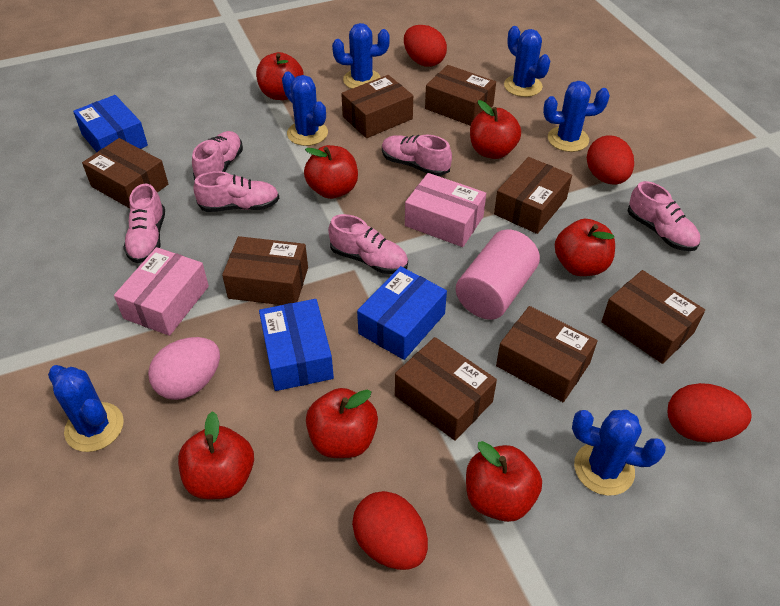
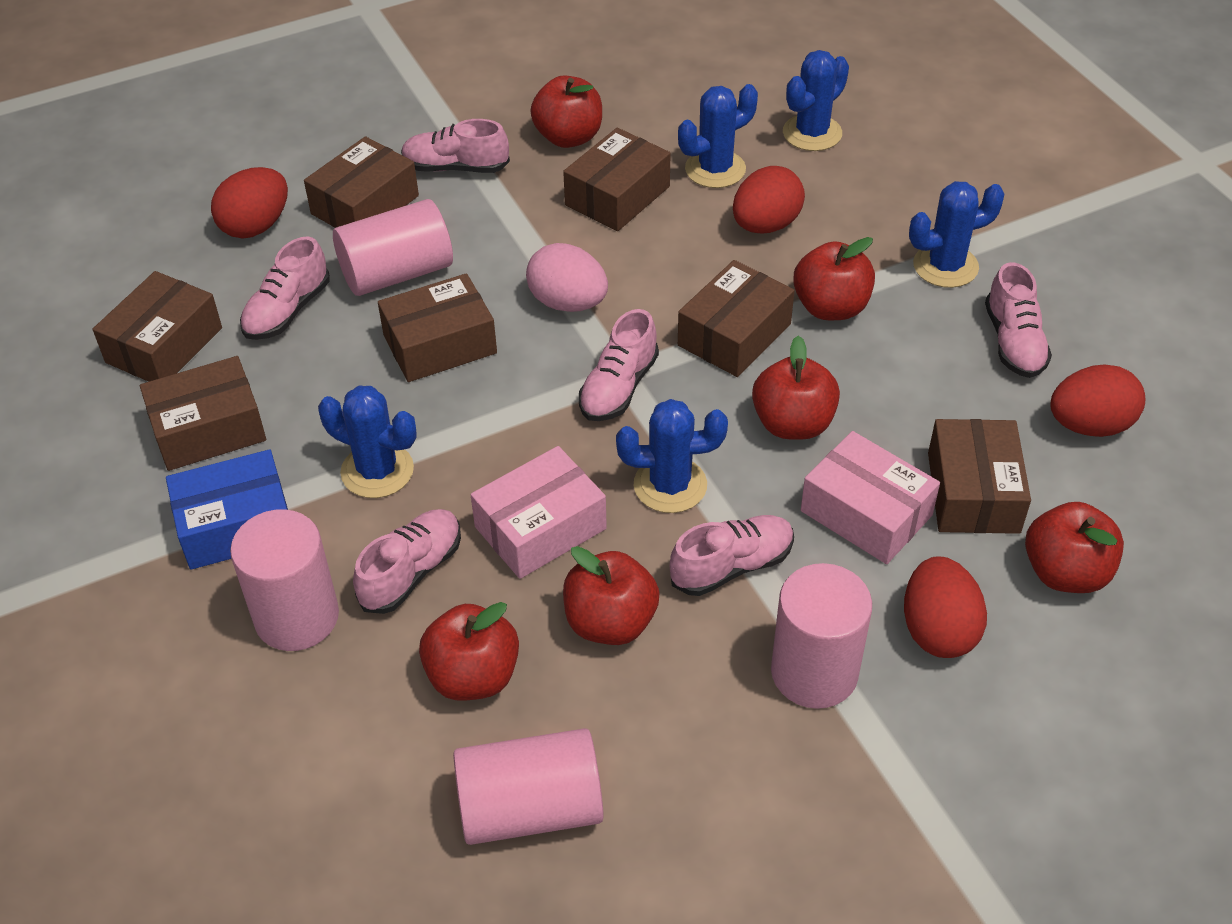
blue box: [73,95,148,152] [259,299,334,391] [357,266,447,360] = 3 -> [166,449,288,570] = 1
blue cactus: [48,365,124,452] [282,71,328,146] [332,23,390,89] [504,26,550,97] [543,81,610,152] [572,410,666,496] = 6 -> [318,386,417,498] [616,399,728,513] [678,84,758,188] [783,50,849,151] [909,181,1005,288] = 5
brown box: [82,138,168,208] [222,236,308,305] [341,75,413,138] [395,337,497,441] [425,65,496,126] [494,157,572,234] [496,306,598,402] [602,270,705,364] = 8 -> [93,271,222,382] [140,356,266,471] [304,136,419,228] [378,273,497,382] [563,128,671,231] [678,260,794,377] [928,419,1031,534] = 7
pink cylinder: [456,229,540,320] = 1 -> [230,509,339,651] [333,199,453,296] [453,728,604,845] [771,563,872,709] = 4
red apple: [178,411,254,499] [256,52,304,100] [304,145,358,199] [306,388,378,458] [466,441,542,522] [470,100,521,159] [555,219,615,276] = 7 -> [419,602,519,701] [531,75,602,148] [563,546,660,645] [752,336,840,440] [793,237,875,320] [1025,502,1124,593] = 6

